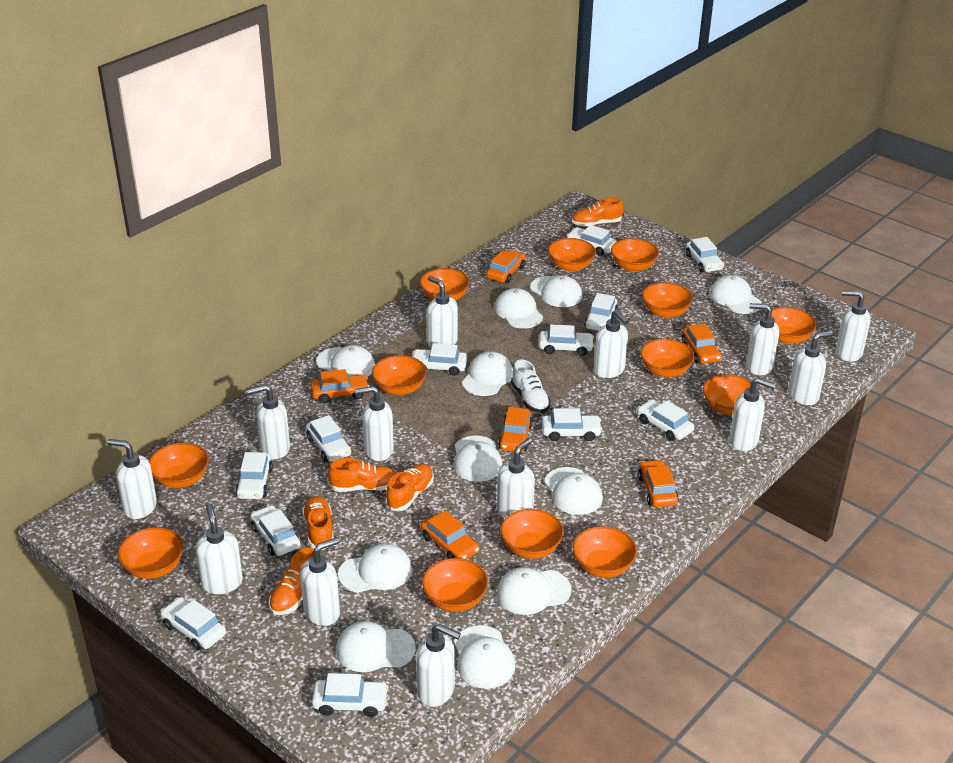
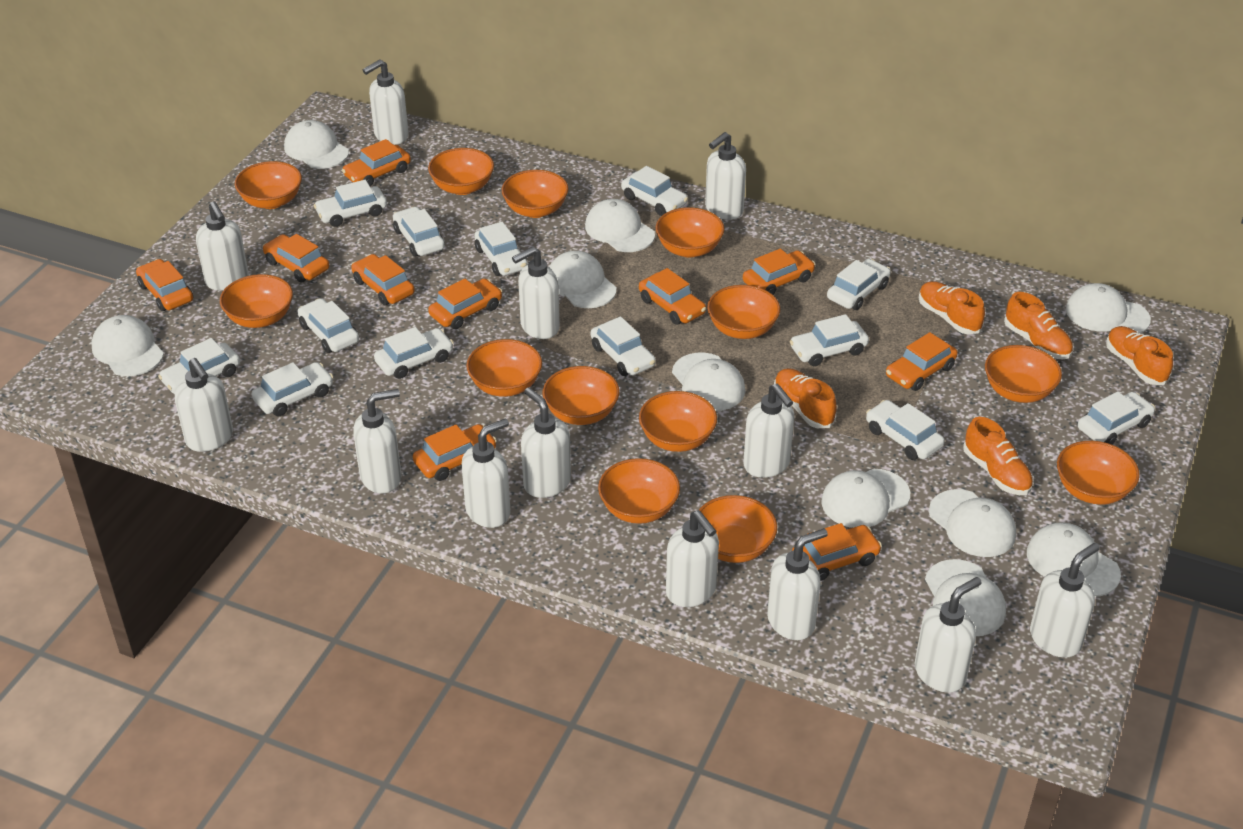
orange car: [311,369,369,403] [421,511,479,559] [486,250,526,283] [498,407,533,452] [638,460,679,507] [682,323,721,364] = 6 -> [136,259,193,311] [263,234,329,282] [342,139,411,186] [351,254,415,305] [413,424,497,481] [428,278,502,329] [639,268,706,325] [743,248,815,295] [792,523,882,581] [886,332,958,391] = 10
white cap: [316,345,375,377] [336,621,416,672] [338,544,412,593] [453,436,503,482] [454,625,515,689] [462,352,513,396] [494,288,543,329] [497,567,572,615] [530,275,583,307] [544,467,603,515] [710,275,762,314] = 11 -> [91,315,164,376] [284,120,349,169] [549,251,616,308] [585,199,655,252] [672,352,745,411] [821,469,910,528] [925,559,1006,636] [929,489,1016,557] [1027,522,1121,597] [1066,283,1151,334] = 10
white car: [160,597,226,650] [236,452,273,499] [251,505,300,556] [306,415,351,462] [312,673,389,717] [412,343,467,376] [539,324,594,356] [542,408,602,441] [566,225,617,256] [584,293,618,331] [637,399,694,441] [686,237,724,272] = 12 -> [158,338,240,394] [252,362,333,416] [298,298,359,353] [314,180,387,227] [374,327,453,379] [393,207,445,257] [474,222,528,276] [591,316,656,376] [621,166,688,216] [790,314,869,366] [827,259,891,310] [866,400,945,460] [1078,391,1155,445] = 13
white shoe: [511,359,551,413] = 1 -> none = 0

